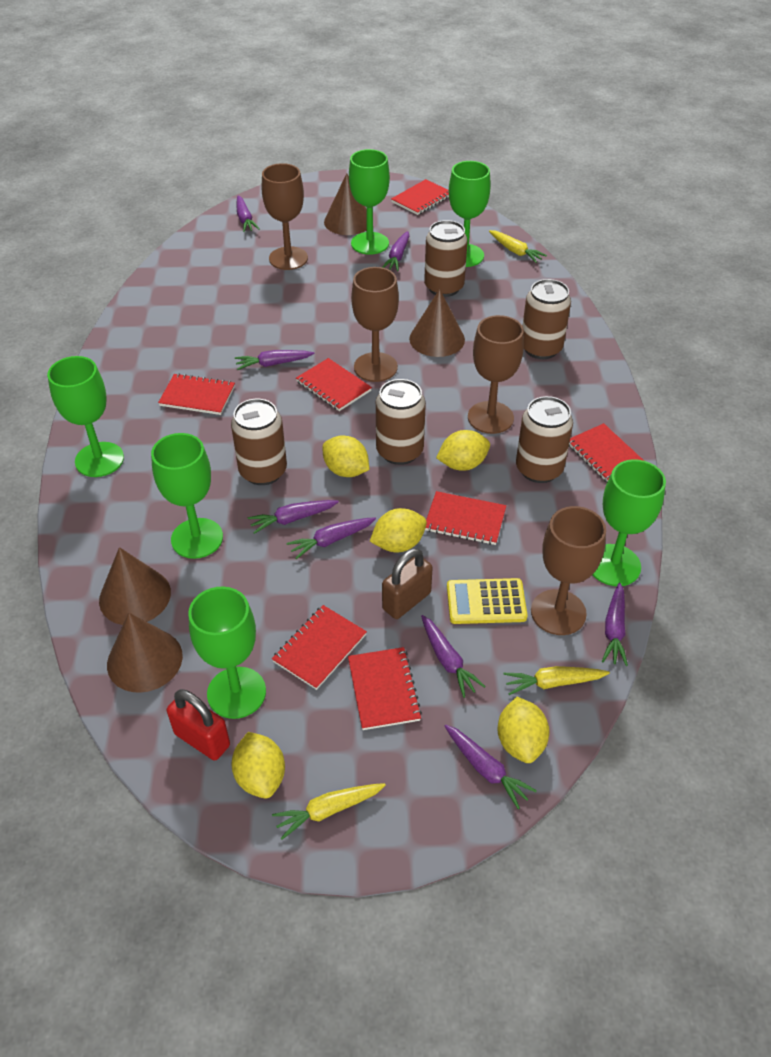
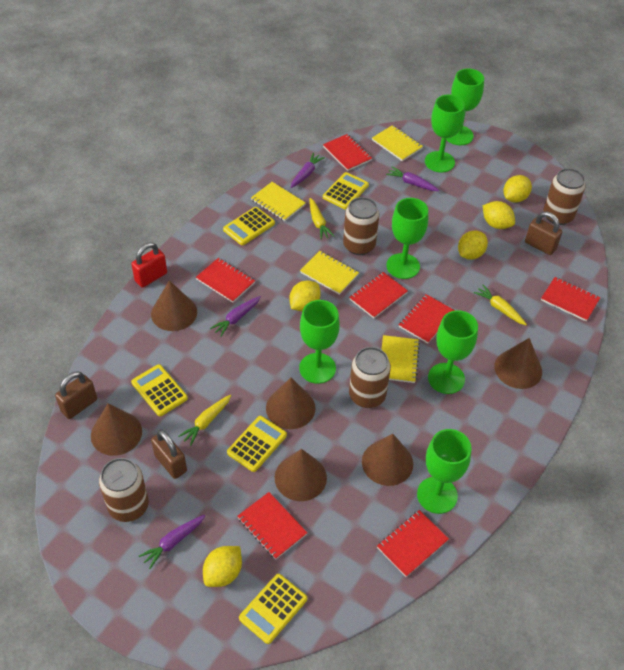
brown can: [231,399,287,485] [376,379,426,465] [424,220,468,297] [516,396,573,483] [522,279,571,359] = 5 -> [99,458,149,522] [343,197,379,255] [349,347,391,408] [543,168,585,225] = 4
brown cone: [99,547,171,625] [107,613,183,693] [324,173,367,235] [409,289,465,357] = 4 -> [91,403,142,456] [151,280,197,331] [266,378,315,429] [275,449,327,501] [362,434,413,486] [494,338,542,389] = 6
brown goblet: [262,163,308,270] [351,267,399,382] [468,315,524,434] [531,506,606,635] = 4 -> none = 0
brown padlock: [382,548,433,619] = 1 -> [55,371,97,419] [151,429,187,479] [525,212,562,255] = 3
purple carrot: [235,350,314,370] [236,196,260,232] [248,500,339,534] [287,517,376,559] [382,231,409,271] [421,615,486,698] [445,725,537,809] [602,583,628,666] = 8 -> [139,515,205,569] [210,296,261,337] [290,153,325,188] [386,166,439,191] = 4
yellow calculator: [447,578,527,624] = 1 -> [131,364,188,416] [223,207,275,245] [227,416,287,472] [239,574,307,644] [323,172,369,209] = 5
yellow notebook: none = 0 -> [251,182,306,221] [300,251,359,295] [372,125,423,161] [382,335,420,383] = 4

